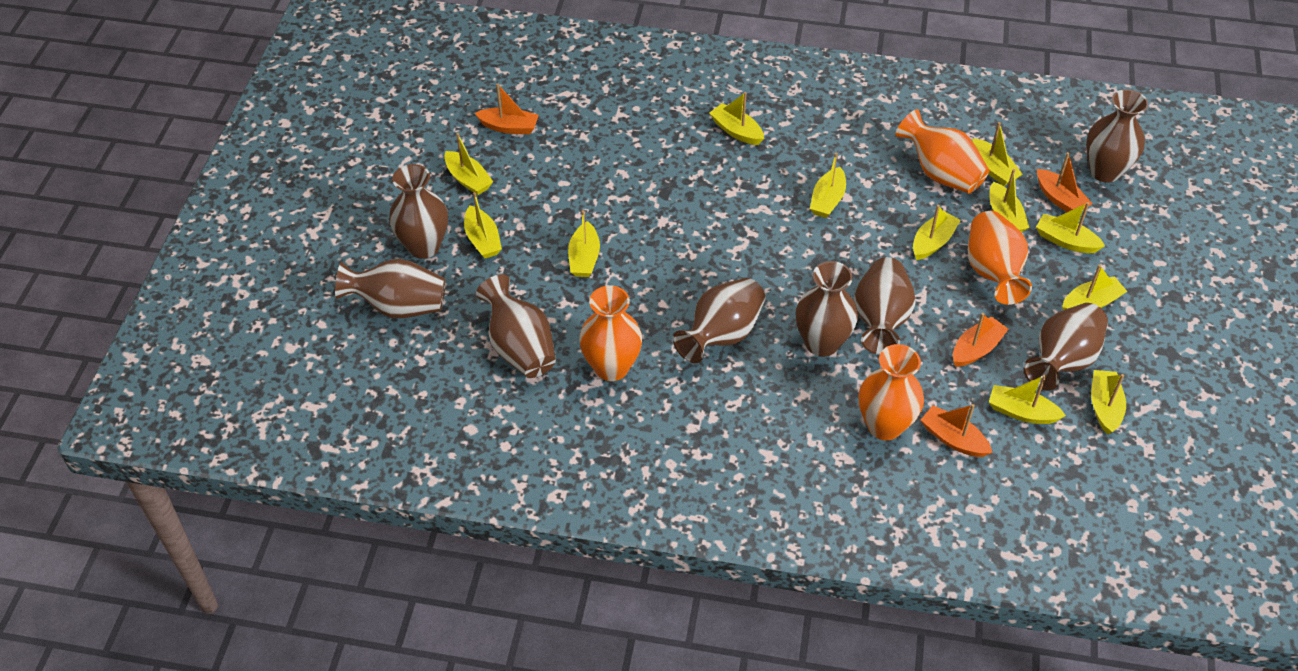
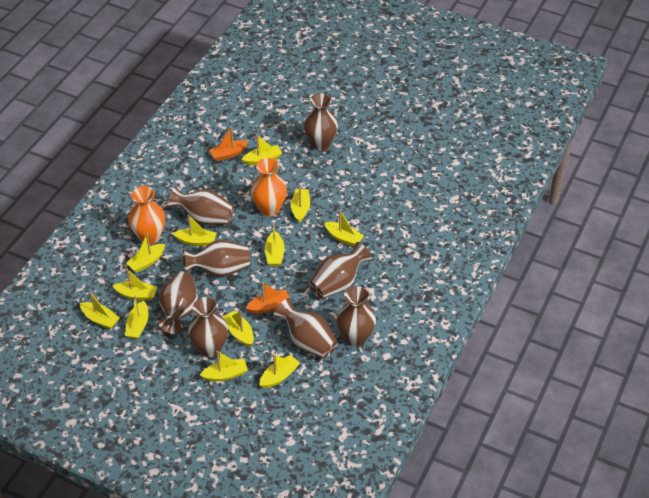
orange boat: [475,83,539,134] [921,404,993,457] [953,313,1009,367] [1037,152,1093,212] = 4 -> [209,126,249,161] [246,282,290,313] = 2
orange vase: [579,285,642,381] [859,344,924,440] [895,109,989,194] [968,211,1032,305] = 4 -> [128,186,165,245] [251,158,287,216] = 2

